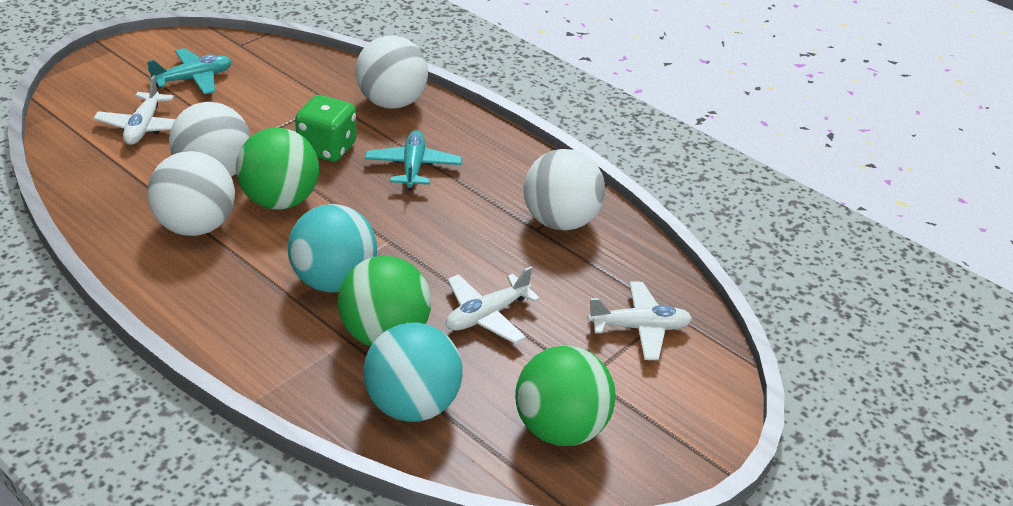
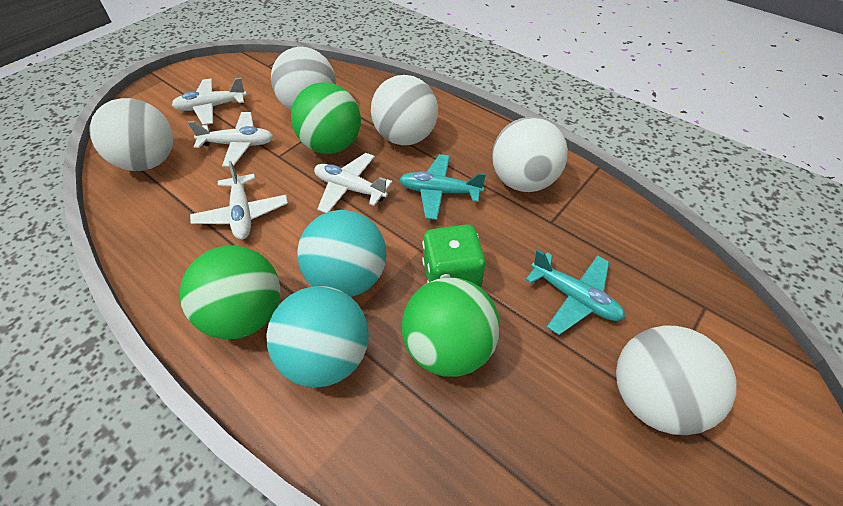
white ball: [147,151,235,236] [169,102,251,177] [355,35,428,109] [523,149,605,231] = 4 -> [90,98,173,171] [271,47,336,110] [371,75,438,145] [492,117,568,192] [616,326,737,435] = 5
white plane: [93,75,176,145] [446,266,540,344] [588,282,692,360] = 3 -> [172,78,247,125] [187,112,274,167] [190,161,288,240] [314,153,392,213] = 4

